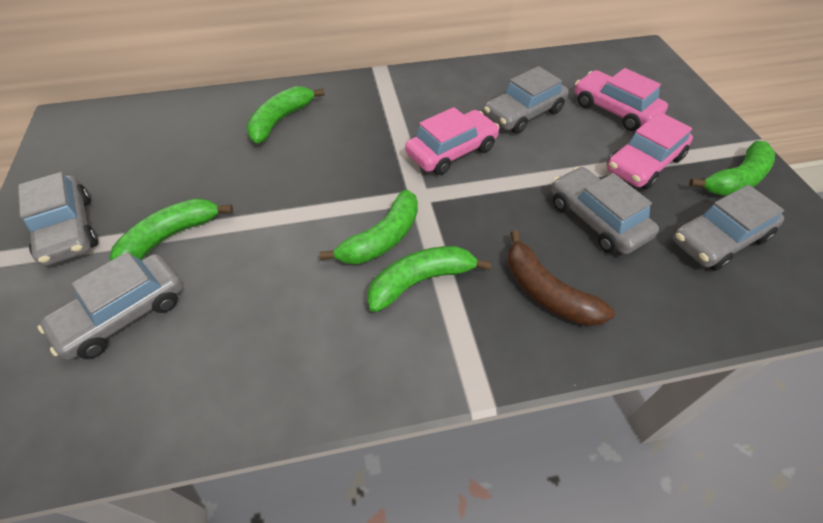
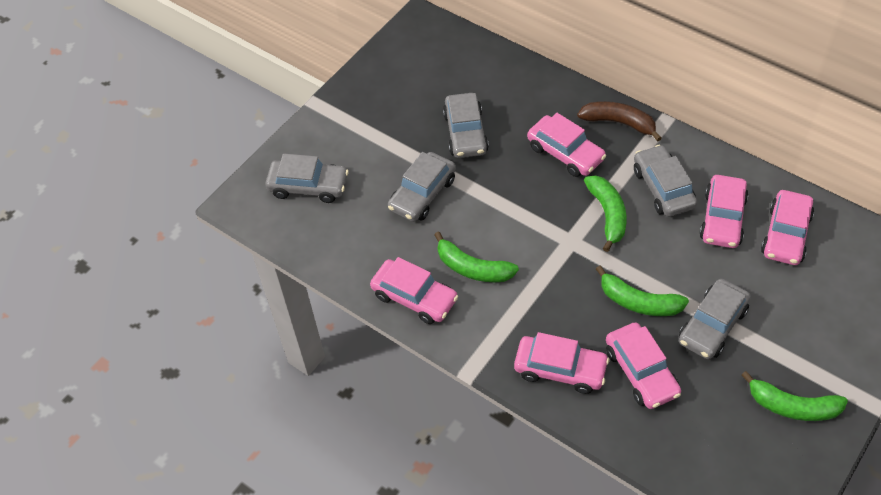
green banana: [109,198,233,261] [246,86,325,144] [319,189,418,264] [367,246,492,312] [689,141,775,196] = 5 -> [434,231,519,282] [584,175,627,252] [596,266,689,316] [741,371,848,421] = 4
pink car: [405,107,500,175] [575,68,668,131] [607,112,693,190] = 3 -> [370,257,458,324] [514,332,610,394] [527,113,606,177] [606,322,681,409] [699,175,749,248] [761,190,814,265] = 6

